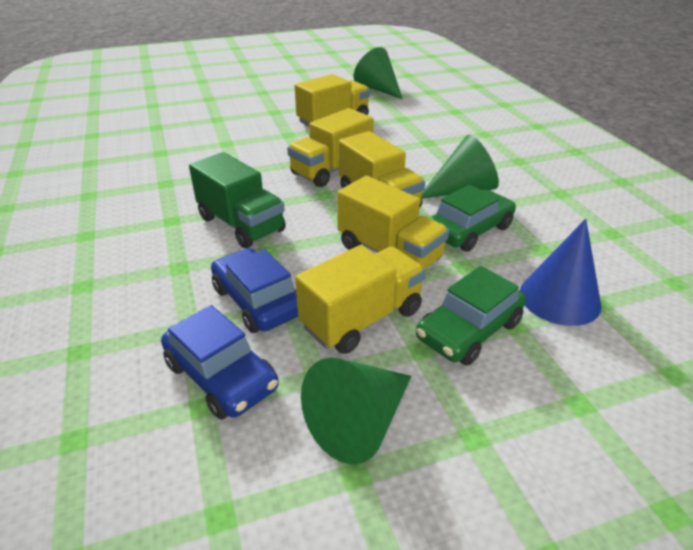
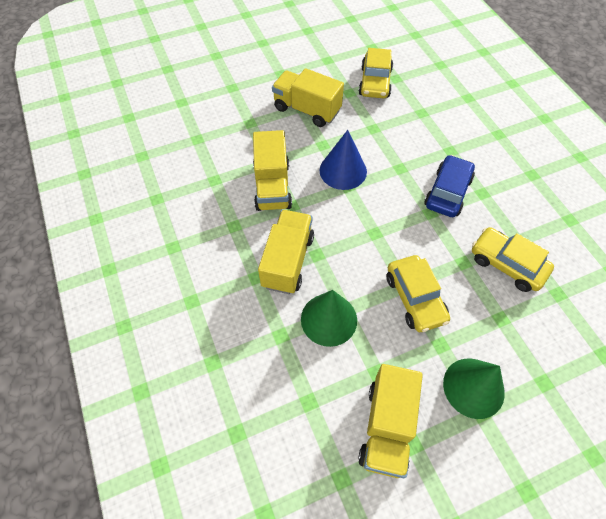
blue car: [161,305,279,420] [211,248,298,333] = 2 -> [424,155,475,217] = 1
green car: [416,266,526,366] [430,185,516,252] = 2 -> none = 0
green cone: [301,358,411,464] [353,47,403,99] [422,135,499,198] = 3 -> [301,290,357,347] [443,358,505,419] = 2
green truck: [189,152,286,248] = 1 -> none = 0
yellow car: none = 0 -> [359,48,393,99] [386,255,450,332] [472,227,554,292] = 3
yellow truck: [287,108,374,187] [295,74,370,127] [295,245,426,354] [337,176,449,269] [339,131,425,208] = 5 -> [253,130,292,211] [258,210,314,294] [272,68,344,127] [358,364,423,478] = 4

